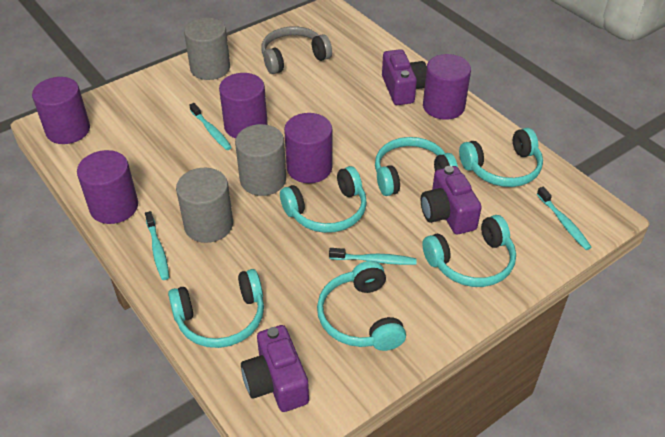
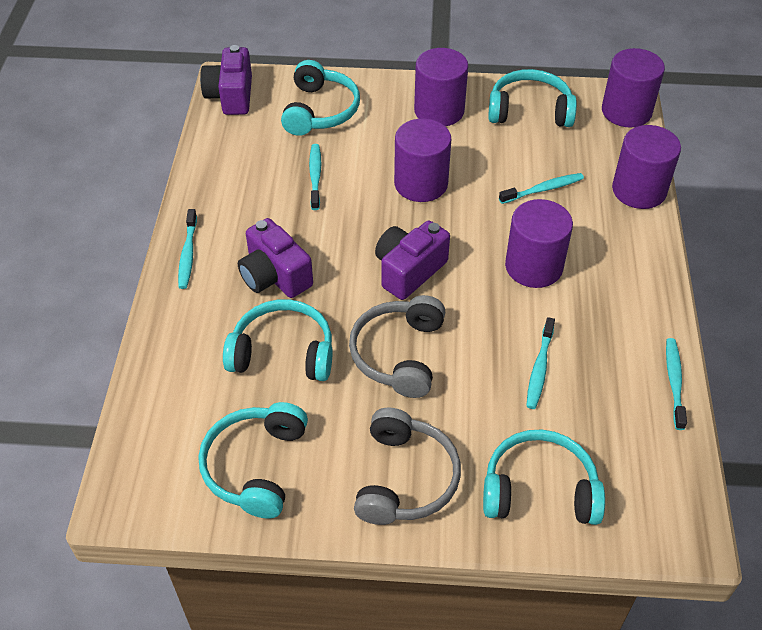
grey cylinder: [176,168,233,243] [184,18,230,80] [235,124,286,196] = 3 -> none = 0
grey headphones: [261,26,332,74] = 1 -> [349,295,445,398] [354,408,461,525] = 2
turquoise headphones: [168,269,264,348] [280,166,367,233] [317,261,406,351] [375,137,458,196] [422,215,516,287] [459,128,543,187] = 6 -> [198,402,308,519] [223,299,333,381] [281,60,360,136] [483,429,605,525] [488,69,577,127] = 5
turquoise toothbrush: [145,211,169,280] [190,103,232,150] [329,248,417,265] [537,187,591,250] = 4 -> [178,209,197,289] [309,144,321,210] [499,173,584,204] [526,317,555,409] [666,338,687,430] = 5

